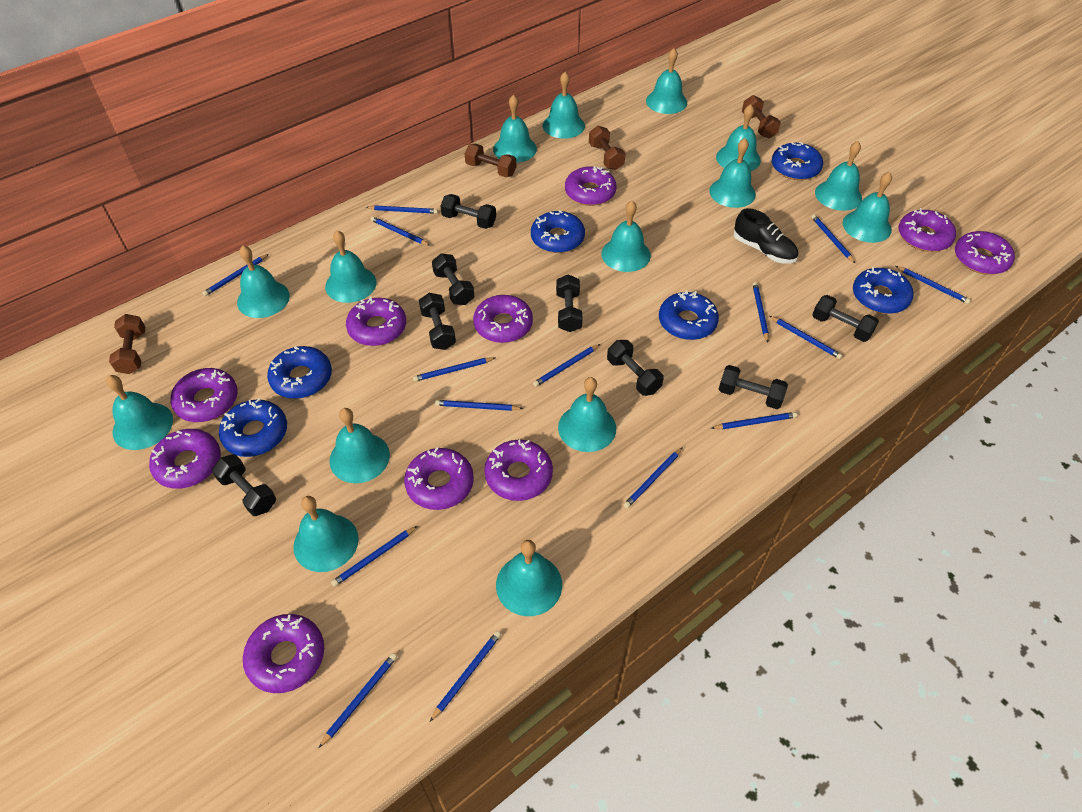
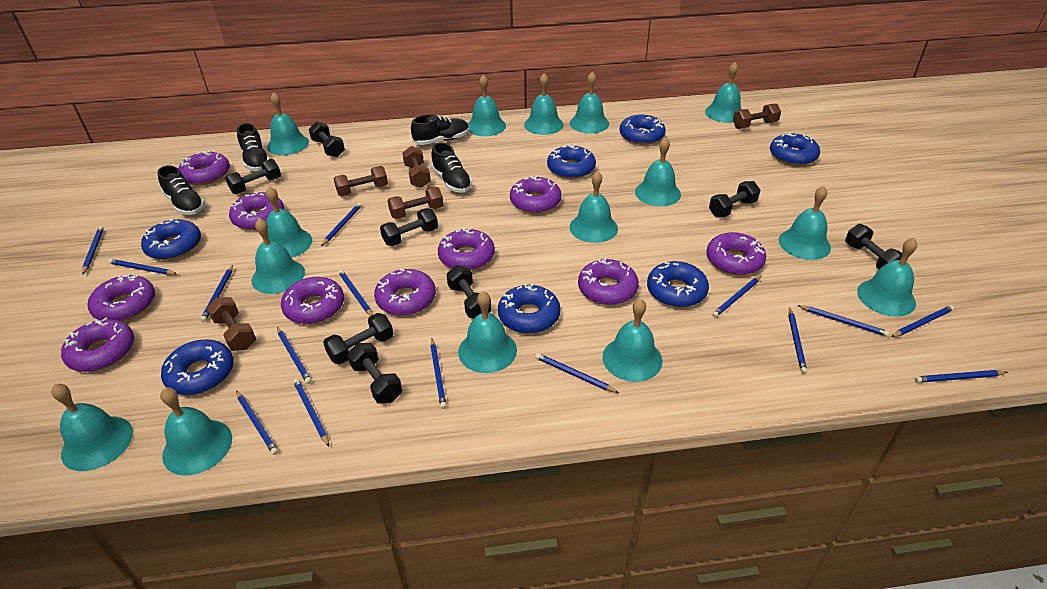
black shoe: [734,208,798,264] = 1 -> [157,165,205,215] [237,123,269,171] [411,114,469,145] [431,142,472,193] = 4
blue donut: [219,399,287,457] [267,346,332,399] [531,210,585,253] [659,290,719,340] [772,142,823,180] [853,267,914,314] = 6 -> [141,219,201,260] [161,339,234,395] [498,283,560,334] [547,144,596,179] [620,115,666,145] [647,261,709,307] [770,132,820,166] = 7
brown dumbbell: [109,314,145,374] [465,144,516,177] [589,126,626,170] [742,95,781,138] = 4 -> [207,297,256,351] [334,166,388,196] [387,187,444,219] [402,146,431,188] [733,103,781,129] = 5

